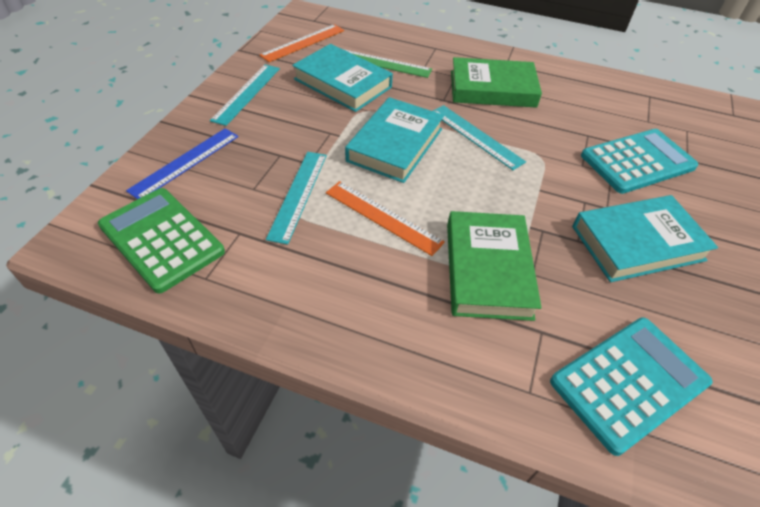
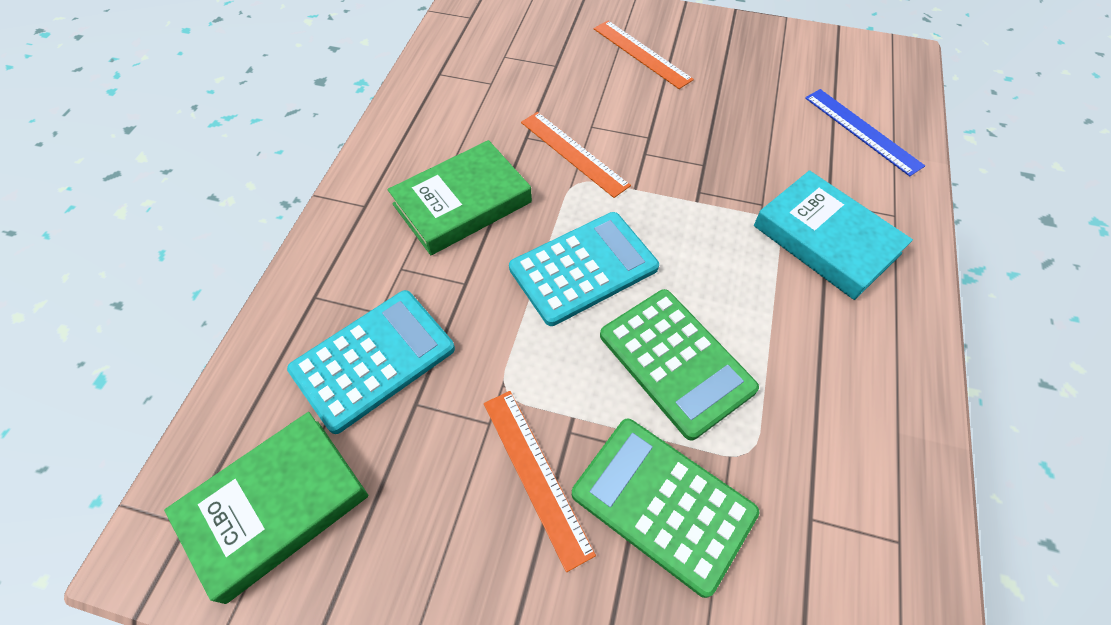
green calculator: [98,188,225,293] = 1 -> [572,419,759,598] [600,289,759,440] = 2
green ruler: [343,49,432,78] = 1 -> none = 0
orange ruler: [259,24,344,62] [326,181,445,256] = 2 -> [484,391,596,572] [521,112,631,198] [594,21,694,89] = 3
turquoise book: [292,44,393,112] [345,97,444,183] [572,195,718,282] = 3 -> [754,170,913,300] = 1
turquoise ruler: [210,64,280,126] [266,152,327,244] [433,105,526,170] = 3 -> none = 0

